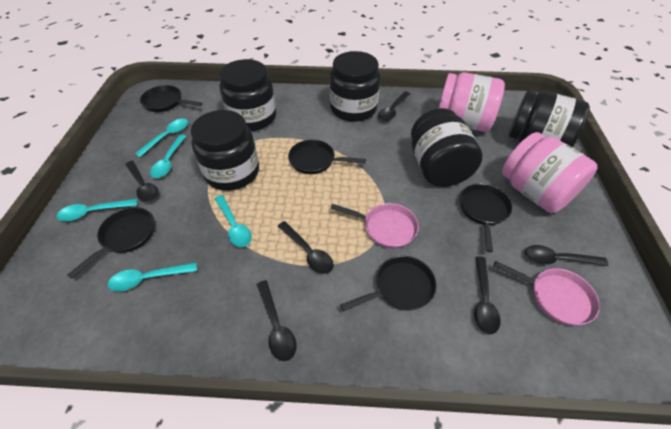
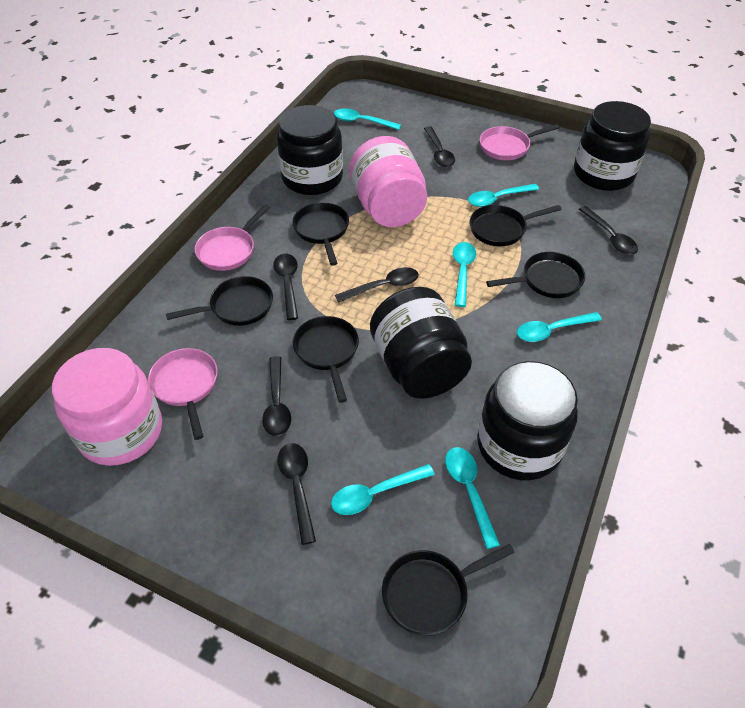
black jar: [191,110,259,191] [219,59,276,131] [330,51,381,122] [411,108,483,187] [509,91,590,147] = 5 -> [277,105,343,195] [370,287,472,399] [477,361,578,480] [574,101,651,191] = 4
black pan: [67,207,155,279] [140,85,202,112] [288,140,366,174] [341,256,436,311] [459,183,512,252] = 5 -> [166,276,273,326] [292,202,349,265] [293,316,359,403] [382,544,515,635] [470,205,561,246] [486,252,585,298] = 6
pink pan: [330,203,419,248] [493,261,600,326] = 2 -> [148,348,217,440] [195,204,270,271] [480,124,560,160] = 3
turquoise spoon: [57,199,138,221] [108,262,197,292] [135,119,188,157] [150,135,186,178] [215,195,252,247] = 5 -> [331,464,435,515] [334,108,401,130] [445,447,500,549] [453,242,476,307] [468,184,539,207] [517,312,602,342] = 6

